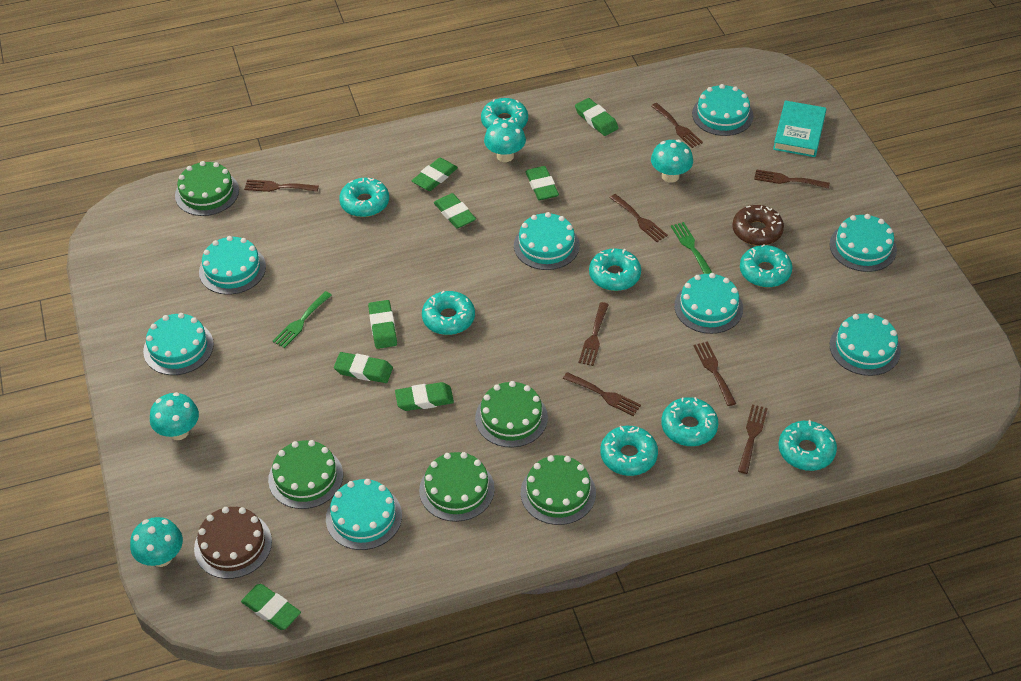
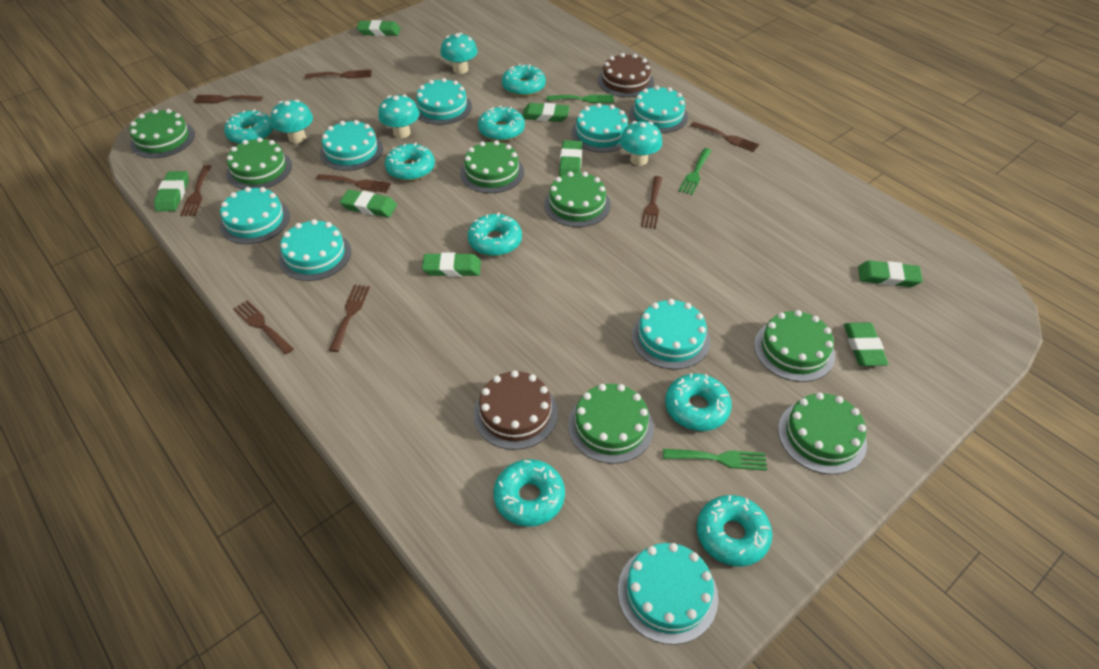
brown cake: [194,507,272,579] = 1 -> [473,370,558,450] [598,53,654,97] = 2
brown donut: [732,205,784,246] = 1 -> none = 0
green cake: [175,161,239,216] [268,440,343,509] [419,452,495,522] [475,381,548,448] [521,455,596,525] = 5 -> [130,109,195,158] [226,137,292,190] [460,140,524,193] [544,171,611,227] [568,384,654,464] [754,310,835,382] [778,392,867,475] = 7
green fork: [273,291,332,348] [671,222,713,274] = 2 -> [547,95,614,103] [663,449,767,471] [679,148,712,195] = 3
turquoise book: [773,100,826,157] = 1 -> none = 0

